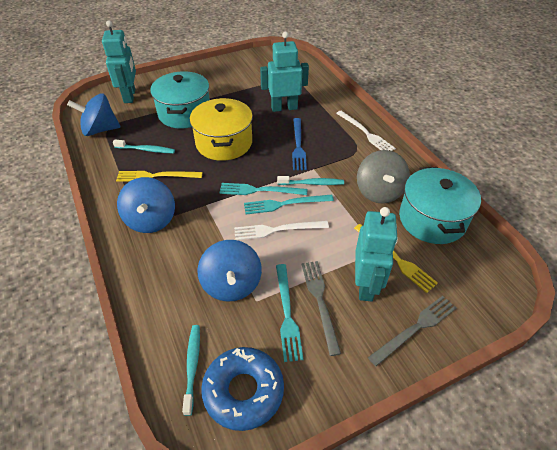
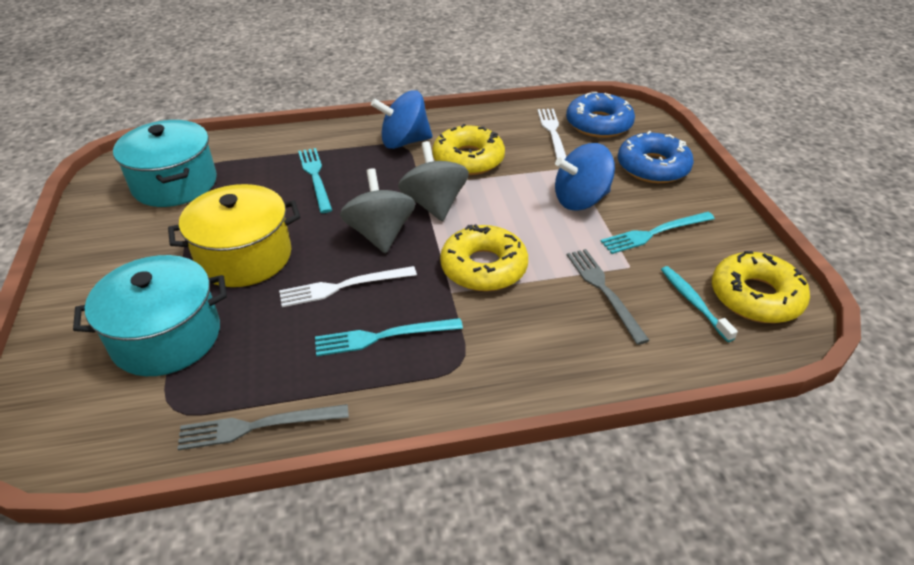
blue donut: [201,347,284,431] = 1 -> [566,92,635,138] [618,131,694,183] = 2
blue fork: [292,118,307,170] = 1 -> none = 0
blue spinning top: [67,93,120,136] [117,177,175,233] [197,240,262,302] = 3 -> [371,90,432,149] [555,143,615,211] = 2
grey spinning top: [357,150,410,204] = 1 -> [340,168,415,254] [398,141,469,221] = 2
turquoise robot: [102,20,136,103] [260,31,309,112] [355,207,398,302] = 3 -> none = 0
turquoise toothbrush: [113,139,175,153] [182,325,200,416] [277,176,344,185] = 3 -> [661,266,738,342] = 1
yellow donut: none = 0 -> [432,124,505,175] [440,224,528,291] [712,251,810,323] = 3
yellow fork: [116,171,202,182] [354,224,438,293] = 2 -> none = 0

